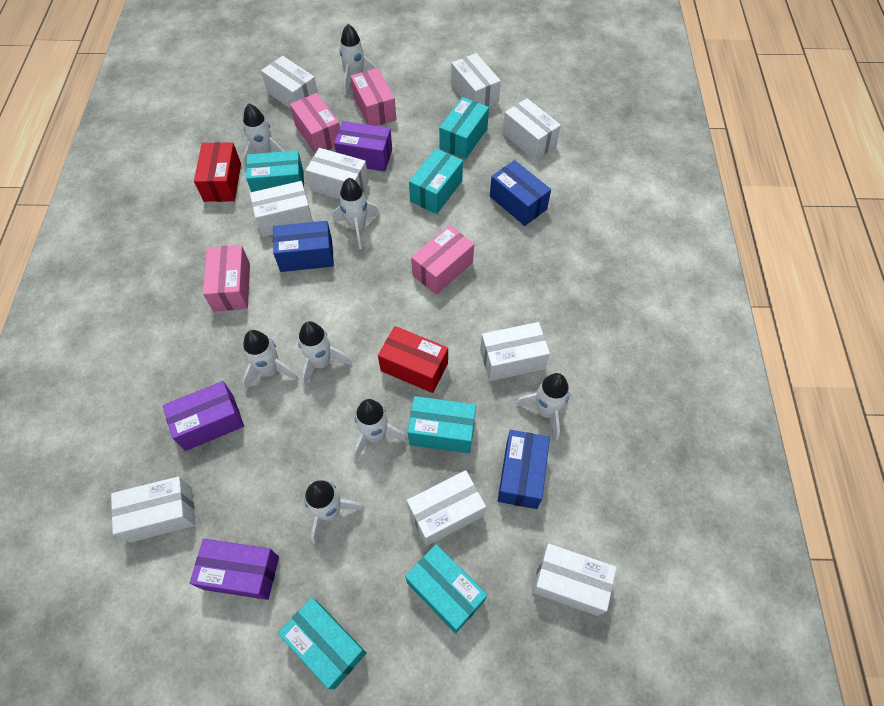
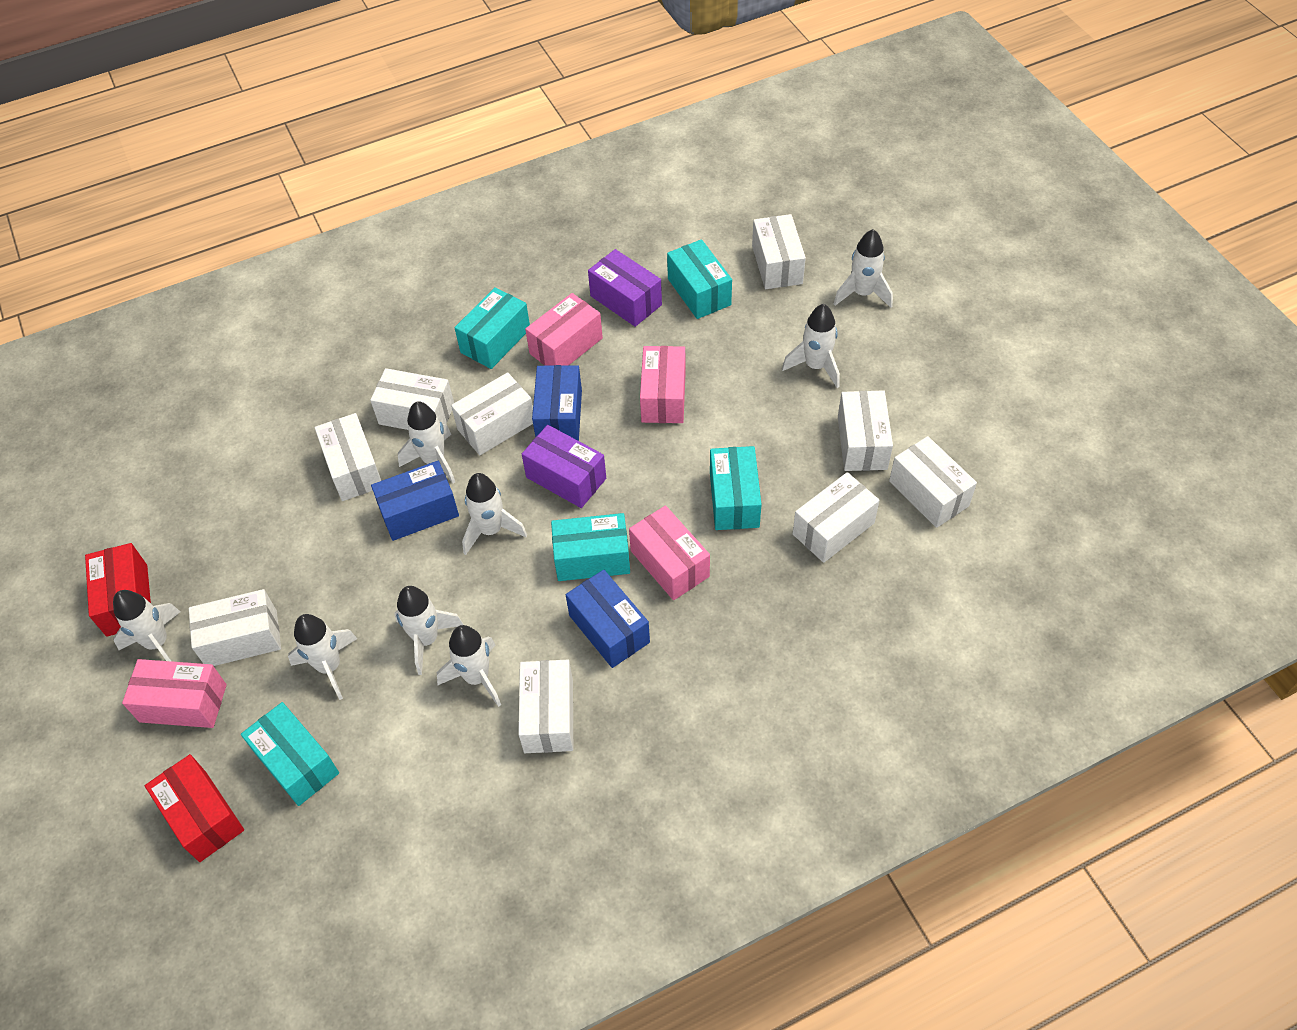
purple box: [163,381,244,451] [190,539,279,600] [334,121,392,171] = 3 -> [522,425,606,508] [588,249,662,327] = 2
turquoise box: [246,150,304,192] [278,597,366,689] [405,544,487,633] [408,396,476,453] [409,148,463,214] [439,97,489,159] = 6 -> [241,702,339,806] [454,287,530,369] [551,513,630,581] [667,239,732,319] [710,446,762,530] = 5

